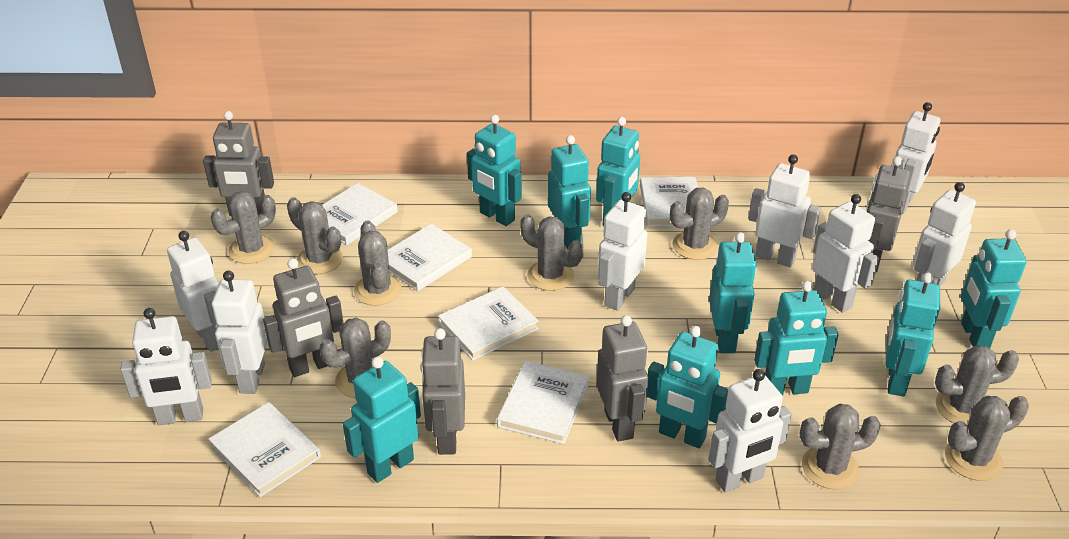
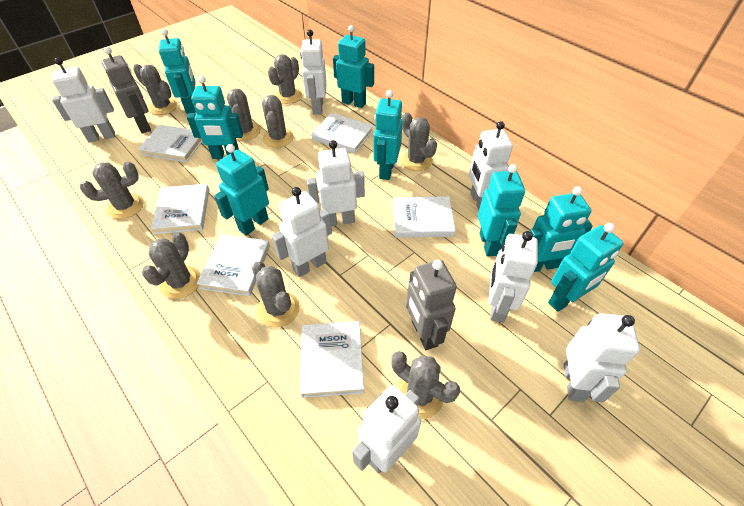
grey robot: [203,111,274,216] [263,258,344,377] [420,328,465,455] [597,315,649,442] [866,156,910,273] = 5 -> [101,47,151,133] [406,260,457,350] = 2
turquoise robot: [343,357,421,483] [467,115,522,226] [548,135,591,249] [596,117,640,227] [647,326,728,448] [709,232,757,353] [754,281,839,395] [886,273,940,397] [961,229,1027,348] = 9 -> [159,29,196,114] [187,76,243,159] [214,144,269,236] [333,25,374,108] [373,90,403,180] [478,164,525,256] [530,187,593,272] [548,223,624,312] = 8
white robot: [120,308,212,425] [167,231,220,352] [212,271,268,394] [598,192,648,311] [709,369,792,492] [748,154,821,267] [812,194,879,313] [893,102,941,214] [913,182,976,286] = 9 -> [52,58,115,142] [272,187,332,277] [300,30,327,115] [307,140,365,226] [352,385,421,473] [469,121,513,210] [489,231,538,323] [564,313,640,402] = 8

